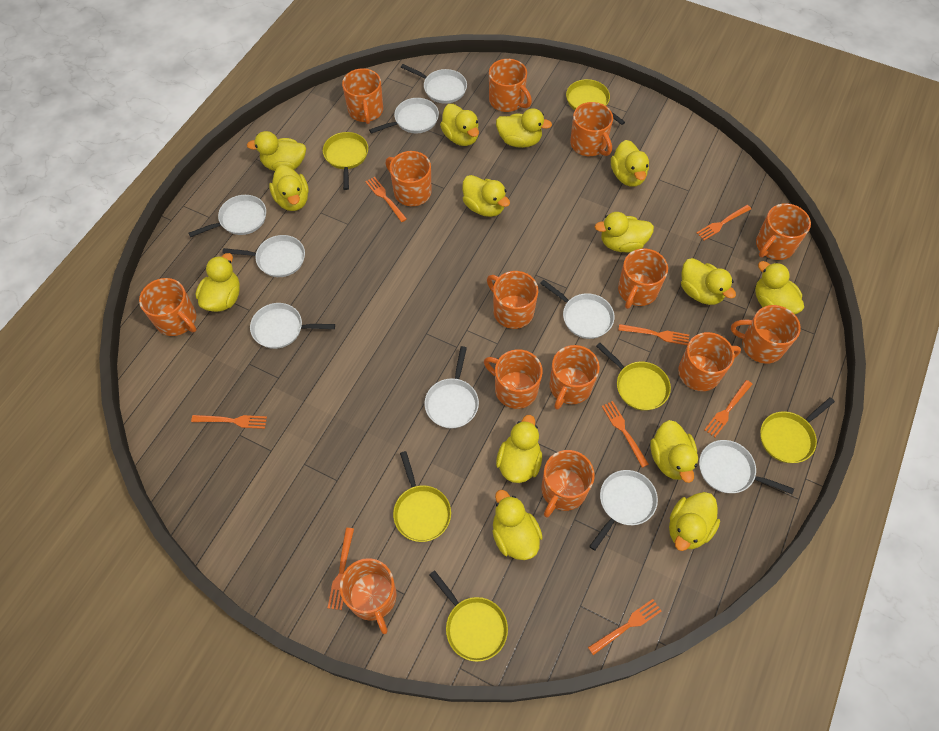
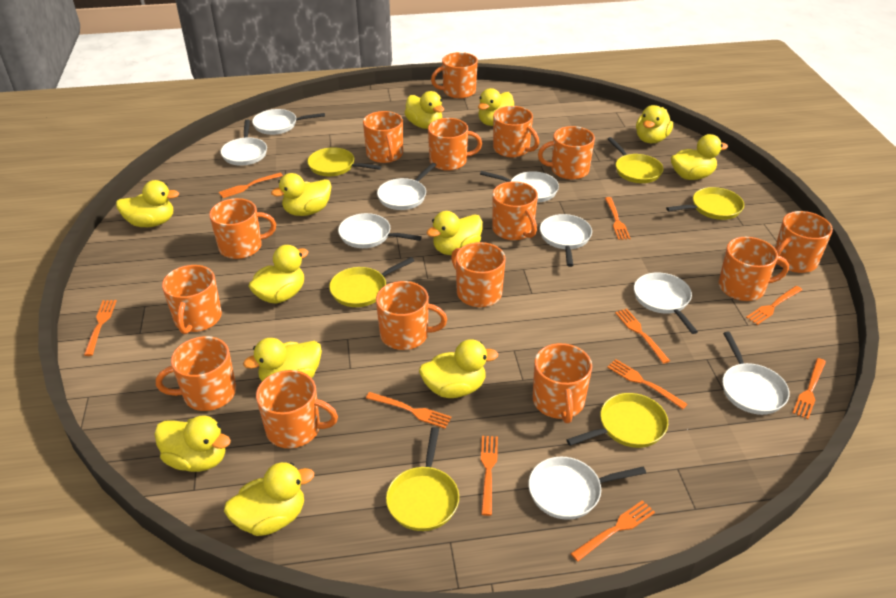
orange fork: [191,415,267,429] [328,528,354,610] [365,177,407,222] [588,599,662,655] [601,401,649,468] [618,324,689,345] [697,205,751,240] [704,380,753,437] = 8 -> [84,300,117,356] [219,173,283,198] [366,392,452,429] [481,436,498,516] [570,500,655,562] [605,197,630,240] [607,359,688,409] [615,309,670,364] [746,286,802,325] [793,358,826,419] = 10
orange mug: [139,278,197,336] [340,558,396,634] [342,68,383,124] [385,151,432,206] [484,349,543,409] [487,271,538,329] [489,59,532,112] [541,450,595,518] [549,345,600,410] [570,102,613,156] [618,248,668,309] [678,332,741,391] [731,305,801,364] [756,203,811,260] = 14 -> [156,336,236,411] [162,265,222,334] [209,198,276,259] [256,370,338,448] [363,111,403,163] [376,281,447,350] [428,118,482,171] [431,52,478,99] [451,242,506,307] [492,181,538,240] [493,106,539,157] [533,343,592,423] [538,126,595,180] [718,237,789,301] [775,211,833,273] = 15
yellow duck: [196,253,240,312] [247,131,306,171] [269,165,309,211] [440,104,479,146] [462,175,510,217] [492,490,543,560] [496,108,552,148] [496,415,542,483] [595,212,654,253] [611,140,649,187] [650,420,698,483] [669,492,720,551] [681,258,736,305] [755,261,804,314] = 14 -> [116,180,179,227] [154,415,231,472] [224,462,314,536] [243,338,322,381] [249,245,309,304] [271,173,332,216] [404,91,444,129] [419,339,498,398] [427,211,483,255] [478,88,514,126] [636,105,673,143] [671,134,728,180] = 12

